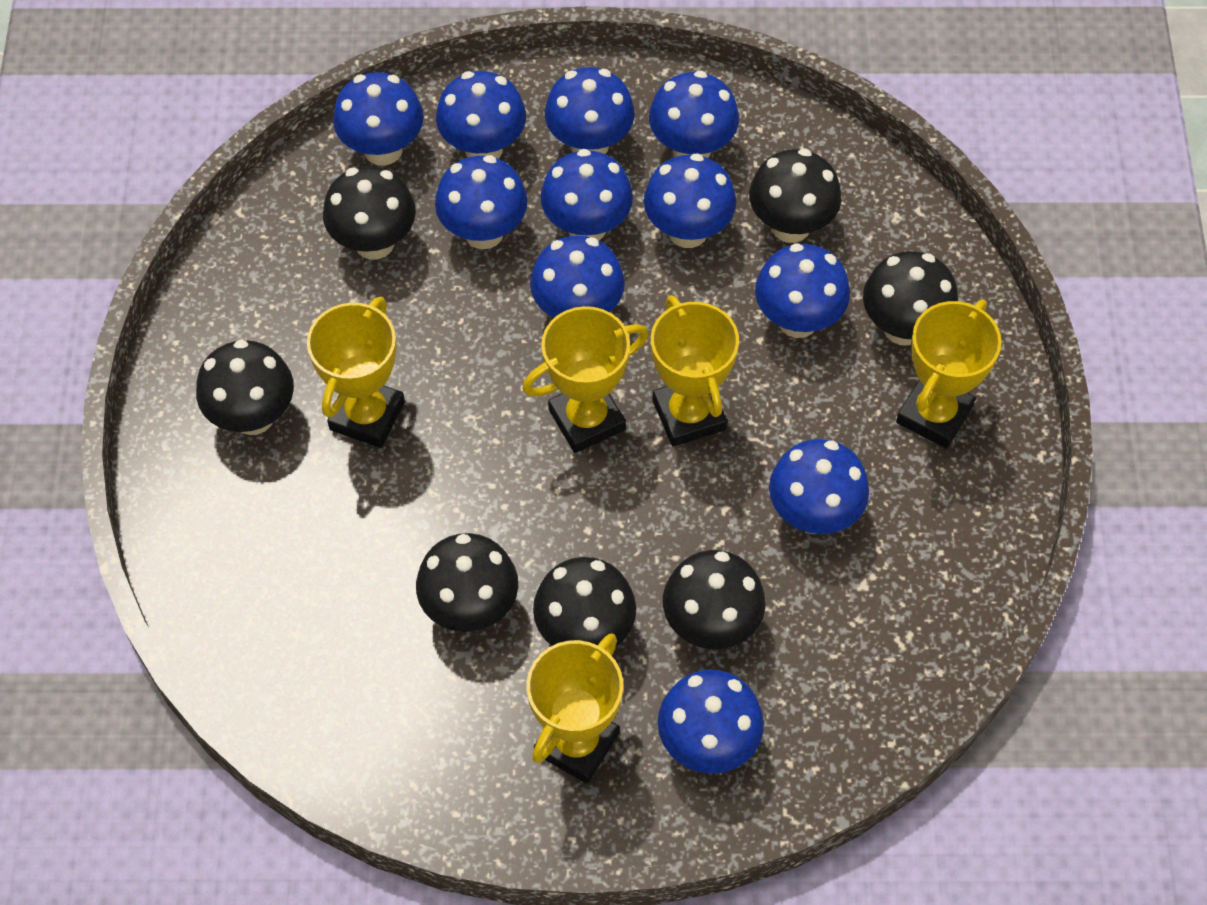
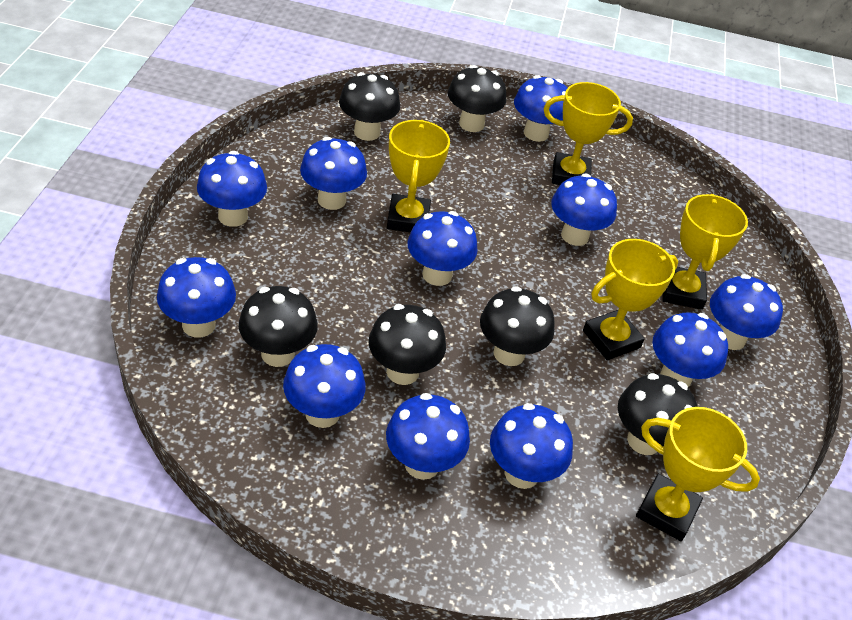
black mushroom: [196,340,294,435] [323,166,416,260] [416,533,518,632] [533,557,636,647] [663,550,766,649] [749,149,841,243] [863,251,958,345] = 7 -> [238,286,318,367] [339,72,400,141] [368,304,446,385] [448,65,506,132] [480,286,555,366] [618,373,698,455] = 6

